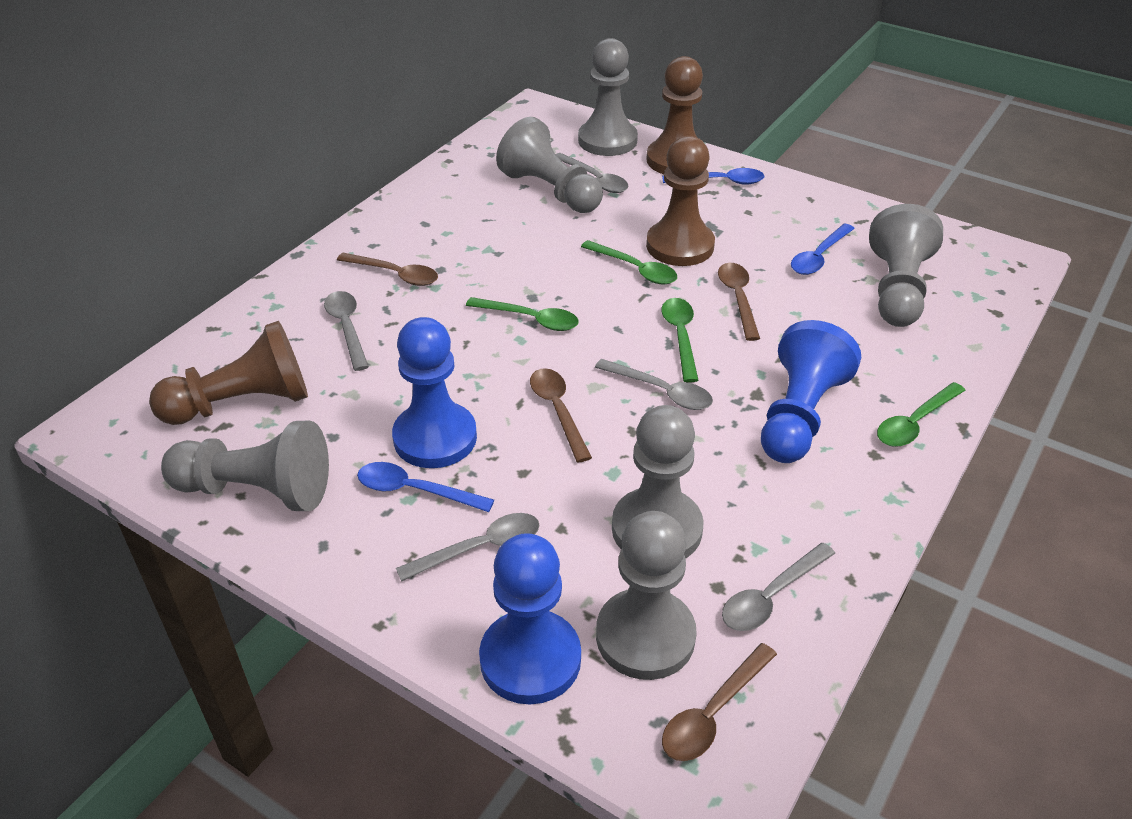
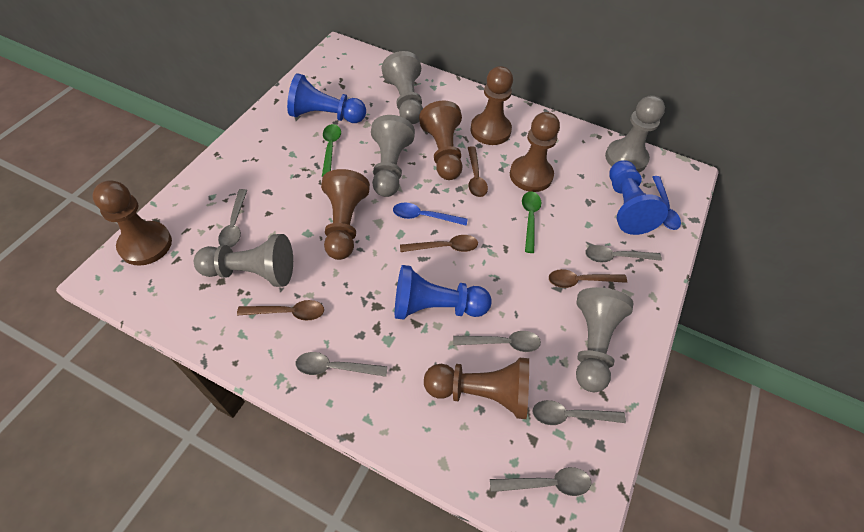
blue spoon: [357,462,494,512] [662,168,764,185] [791,223,855,275] = 3 -> [393,202,468,225] [653,176,681,230] = 2
brown pawn: [149,321,308,425] [646,56,703,174] [646,136,715,266] = 3 -> [92,180,172,266] [321,169,370,260] [419,101,463,180] [424,358,529,419] [470,66,513,145] [510,112,560,192] = 6
green spoon: [466,297,579,331] [581,240,677,284] [661,298,699,383] [877,382,966,447] = 4 -> [322,124,341,177] [522,192,541,253] = 2
grey pawn: [161,421,329,511] [496,117,603,213] [578,38,638,156] [596,511,697,680] [612,405,704,558] [869,204,943,327] = 6 -> [194,234,293,287] [371,115,415,197] [382,51,423,124] [576,287,634,392] [605,95,665,172] = 5
grey spoon: [324,291,369,371] [396,513,539,582] [556,153,628,193] [595,359,713,410] [722,543,835,631] = 5 -> [218,189,247,248] [296,352,388,377] [453,331,541,352] [490,467,591,496] [532,400,626,425] [585,245,662,262] = 6

